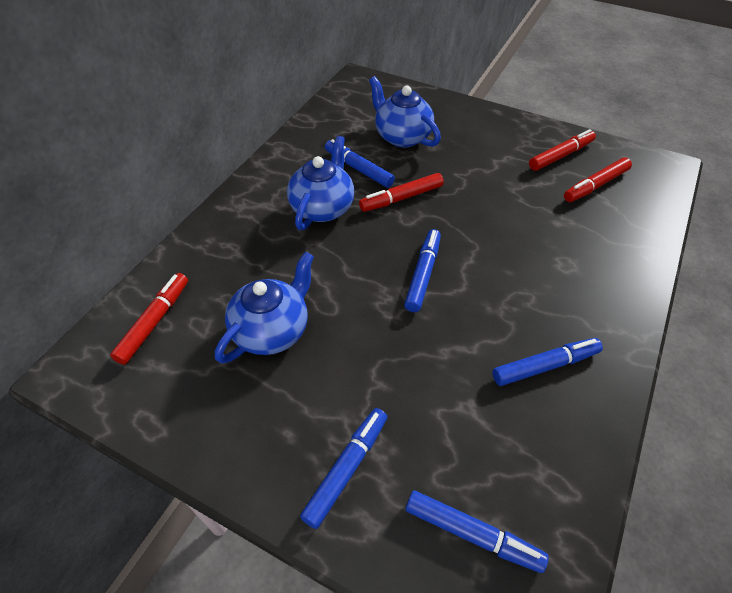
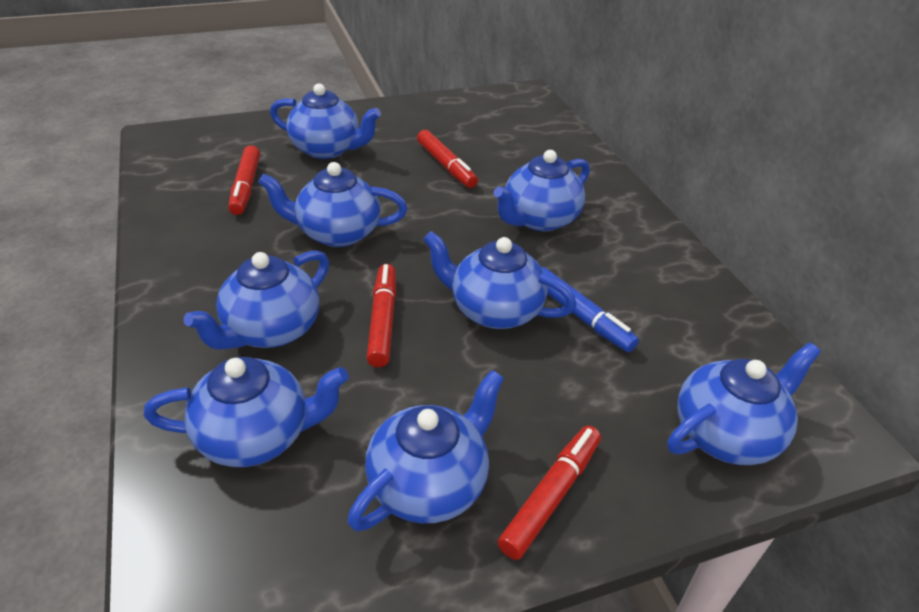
blue marker: [300,408,387,529] [325,139,395,188] [404,229,441,312] [406,491,549,573] [492,338,603,386] = 5 -> [541,267,639,352] = 1
blue teapot: [215,252,314,364] [287,136,354,230] [369,76,441,148] = 3 -> [144,357,349,467] [183,250,329,350] [258,162,408,247] [270,84,381,159] [348,370,504,531] [423,231,576,329] [494,150,590,232] [667,343,821,465] = 8

